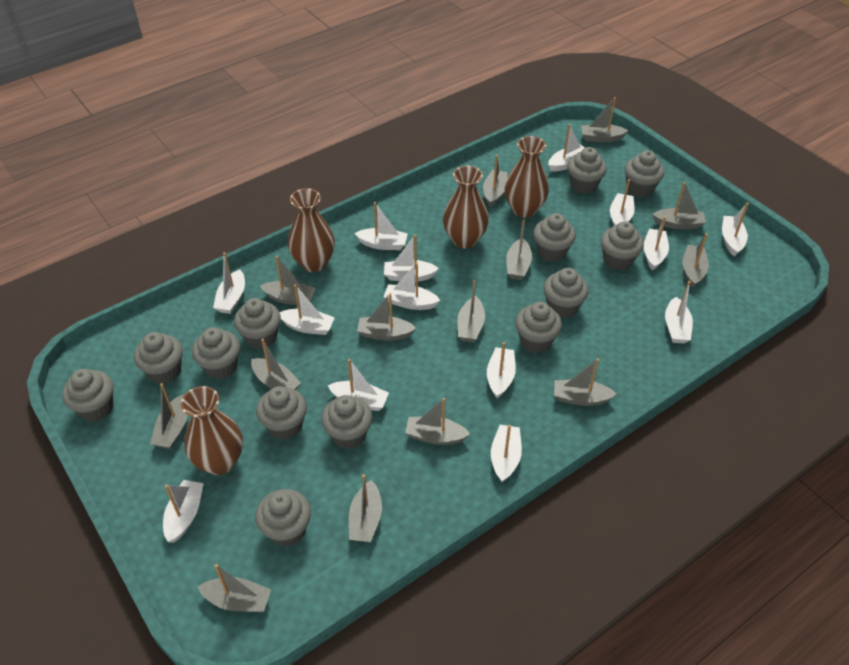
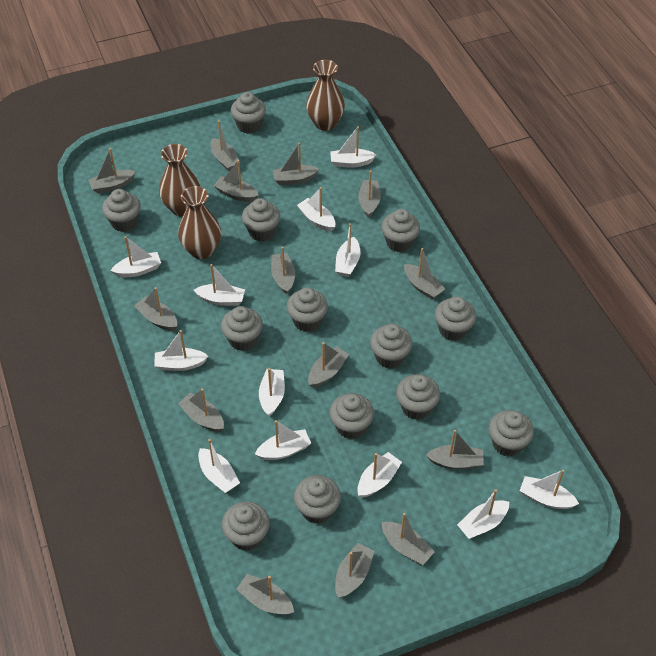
brown vase: [181,386,243,475] [288,188,335,272] [443,166,489,248] [505,136,549,218] = 4 -> [159,144,200,216] [178,186,221,259] [306,60,345,131] = 3
white boat: [163,480,204,543] [213,252,245,314] [279,284,335,335] [328,359,389,411] [355,202,408,250] [384,235,439,282] [384,262,440,310] [487,342,516,398] [491,425,522,482] [548,124,585,172] [610,179,635,226] [644,216,669,270] [665,281,693,344] [722,203,749,256] = 14 -> [110,236,161,277] [154,330,208,371] [194,264,245,306] [198,439,240,493] [255,420,311,460] [259,368,285,416] [297,187,335,232] [330,126,376,167] [335,223,361,277] [358,452,402,498] [457,489,509,539] [520,470,579,509] = 12

